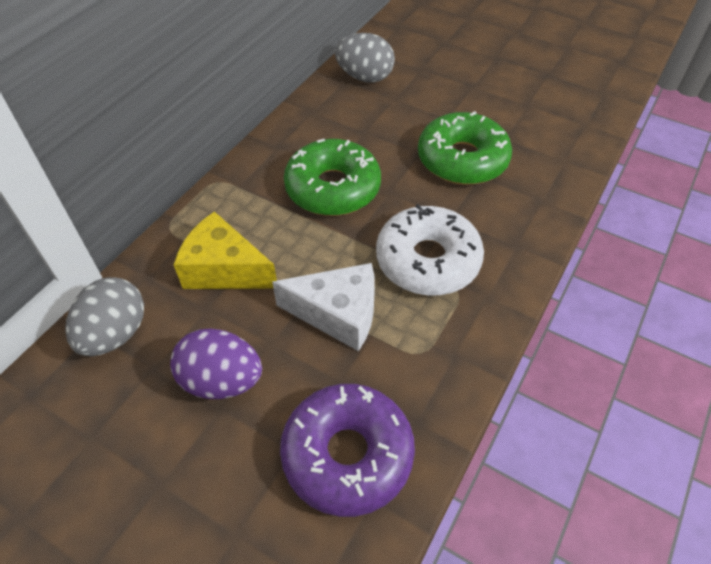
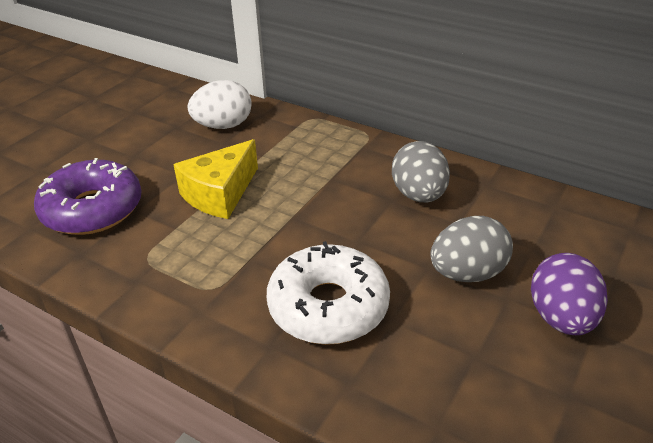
green donut: [284,139,381,216] [418,111,512,185] = 2 -> none = 0
white cheese: [272,263,375,351] = 1 -> none = 0
white egg: none = 0 -> [188,80,252,129] = 1

